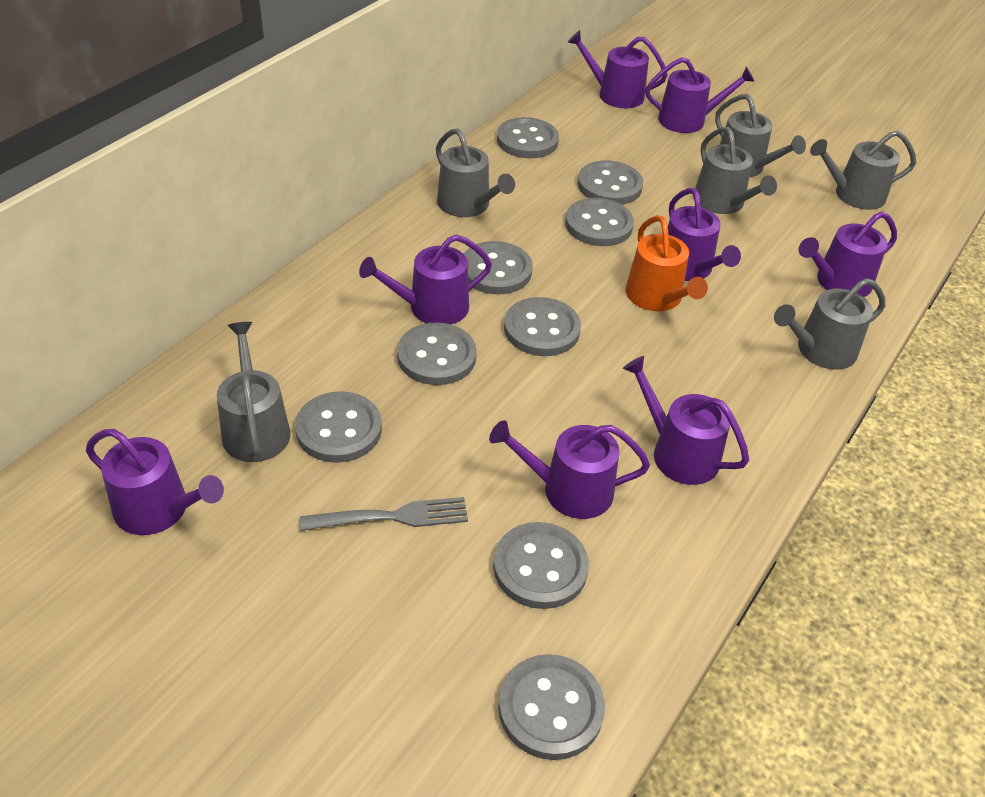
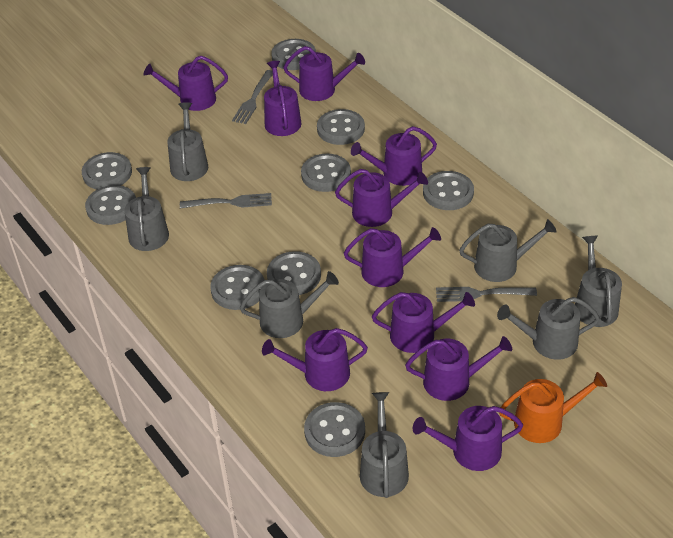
grey fork: [300,497,468,531] = 1 -> [180,193,272,209] [232,70,273,124] [436,287,537,302] = 3
grey watering can: [217,322,290,462] [436,128,515,217] [693,127,777,214] [715,94,806,177] [774,278,885,370] [810,130,916,210] = 6 -> [124,167,169,251] [167,102,208,181] [240,271,339,338] [360,392,409,498] [459,219,557,282] [497,297,600,360] [575,236,622,327] = 7
purple watering can: [86,429,224,535] [359,234,492,324] [489,420,650,519] [568,30,667,108] [623,356,749,485] [645,57,755,133] [668,188,741,281] [799,211,897,297] = 8 -> [144,56,228,111] [262,328,368,391] [264,61,301,136] [283,46,365,101] [335,169,428,227] [344,227,441,287] [351,126,437,186] [372,292,475,353] [405,336,512,401] [413,406,523,471] = 10

